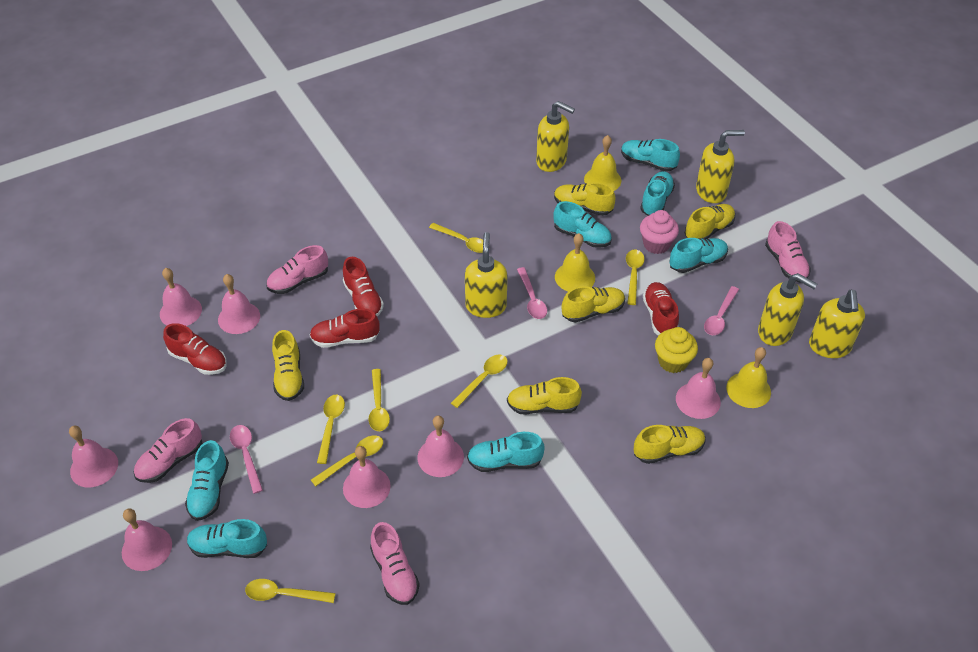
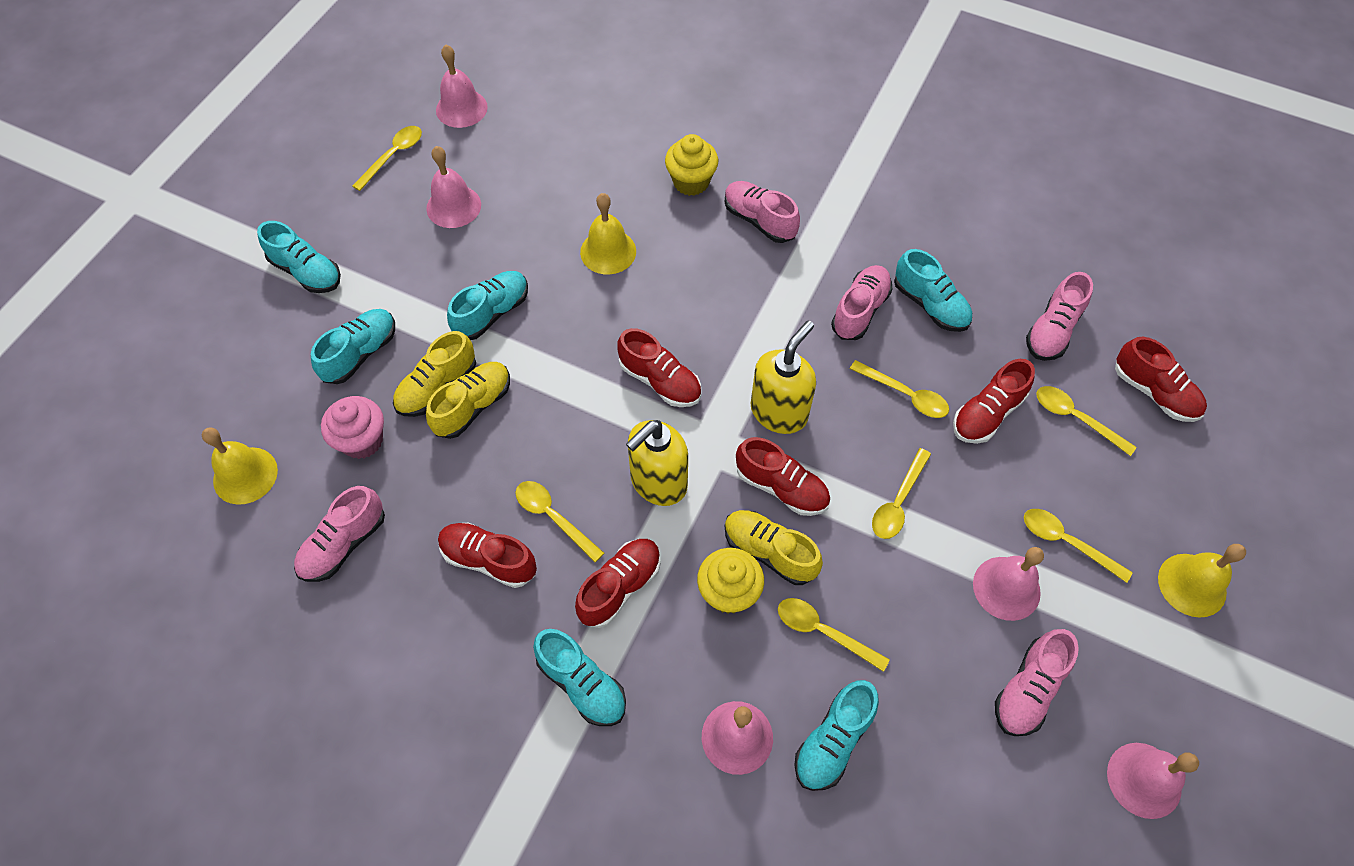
pink bell: [69,426,118,488] [122,508,172,571] [160,268,202,326] [218,274,260,334] [343,446,391,508] [417,415,464,477] [676,358,721,419] = 7 -> [426,146,481,228] [436,45,488,128] [702,701,773,775] [973,547,1044,621] [1107,743,1199,819] = 5
pink shoe: [134,418,202,483] [266,245,328,294] [370,522,420,605] [765,221,811,282] = 4 -> [294,486,385,582] [725,181,800,243] [831,265,892,340] [995,629,1079,736] [1026,272,1093,361] = 5
pink spoon: [230,425,263,494] [517,267,547,319] [704,286,739,335] = 3 -> none = 0
red shoe: [163,323,227,375] [309,309,380,348] [343,257,384,316] [643,282,679,336] = 4 -> [438,523,537,588] [575,539,661,628] [617,328,701,407] [736,437,830,516] [953,359,1035,444] [1115,337,1207,422] = 6
turquoise shoe: [185,440,229,521] [187,519,267,558] [467,432,545,472] [553,201,612,248] [621,139,680,172] [640,171,675,216] [670,238,728,273] = 7 -> [257,221,341,293] [311,309,395,384] [447,271,528,340] [533,629,626,726] [794,680,879,791] [894,249,972,332] = 6
yellow cupcake: [655,327,698,373] = 1 -> [665,134,718,196] [697,548,764,614] = 2
yellow shoe: [272,330,304,401] [507,377,582,414] [554,182,615,216] [562,286,625,323] [634,425,706,464] [685,204,735,239] = 6 -> [393,331,476,417] [426,362,510,439] [725,510,823,585] = 3
yellow soap dispenser: [465,232,507,318] [536,101,575,172] [696,130,745,203] [758,273,817,346] [809,290,865,358] = 5 -> [626,420,688,506] [751,321,816,434] = 2

